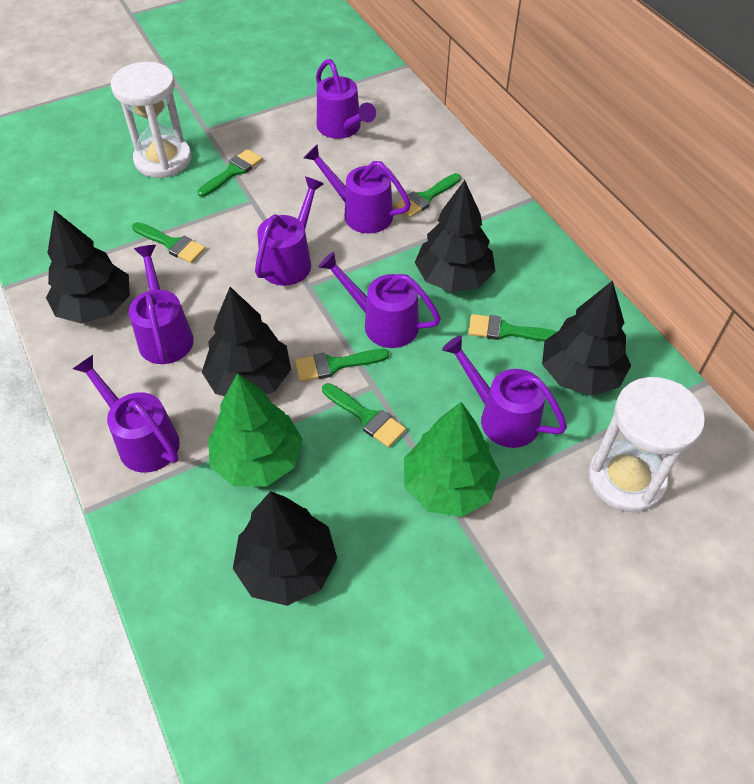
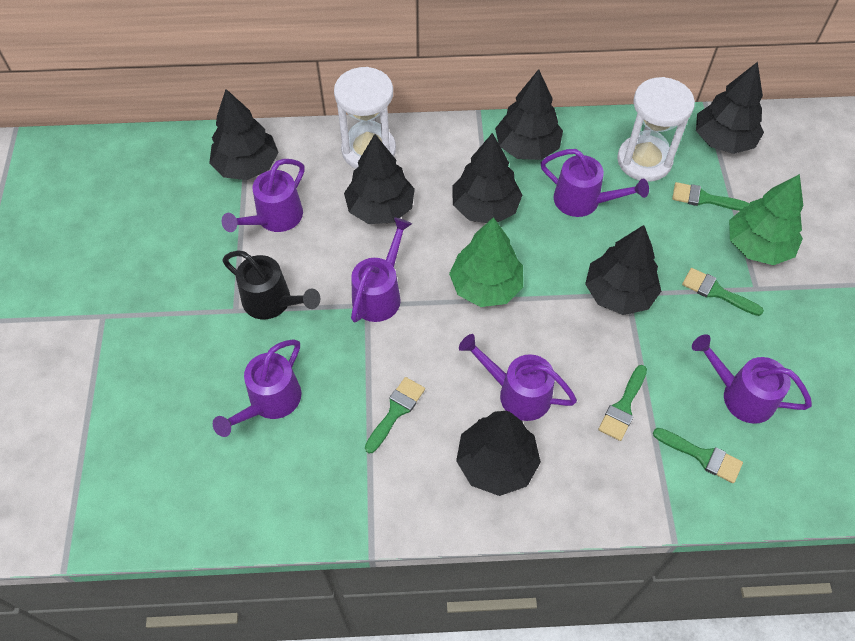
black tree: [46,210,130,324] [202,287,291,396] [233,491,337,606] [415,180,495,292] [542,281,631,396] = 5 -> [209,89,279,180] [344,134,415,224] [452,133,523,223] [456,411,541,496] [495,69,563,160] [585,225,661,315] [696,62,764,154] = 7
black watering can: none = 0 -> [223,250,321,319] = 1
green brush: [132,222,206,263] [197,149,263,197] [295,349,389,382] [322,383,406,448] [395,173,461,218] [468,314,557,341] = 6 -> [365,377,425,454] [599,365,647,441] [653,428,743,483] [672,182,749,211] [682,268,764,316] = 5
purple watering can: [73,355,180,473] [129,245,194,364] [255,177,324,286] [303,144,411,234] [316,59,376,139] [319,252,441,348] [442,335,567,448] = 7 -> [213,339,301,437] [222,159,305,232] [351,217,412,322] [459,334,577,421] [541,149,649,217] [692,334,812,424] = 6

